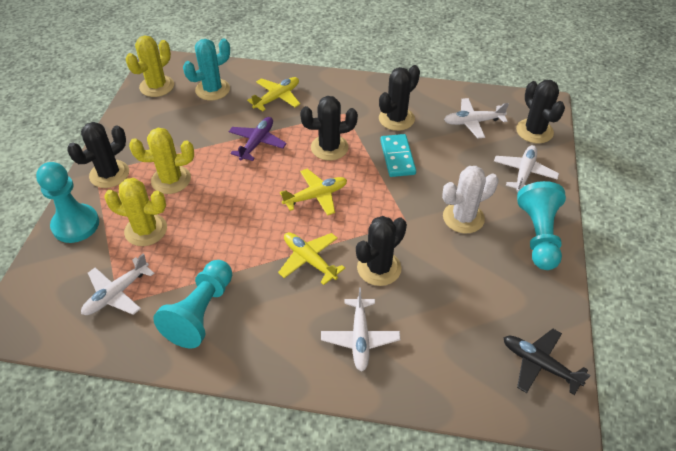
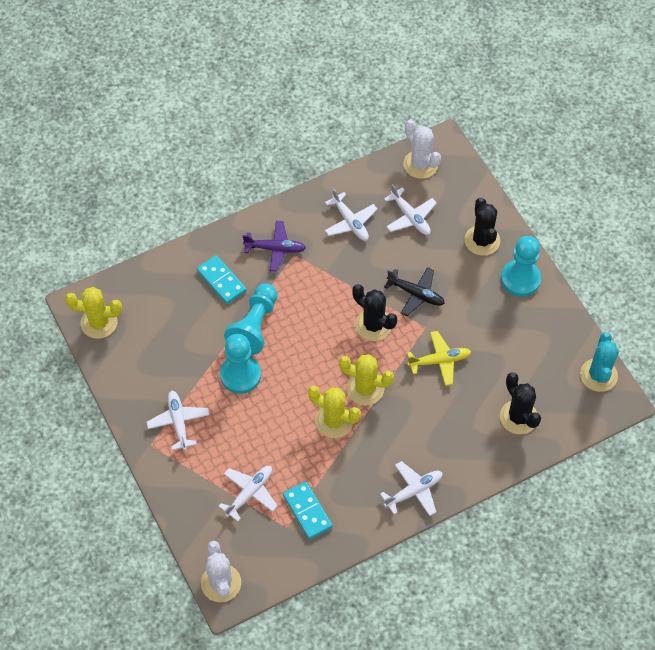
black cactus: [67,122,129,188] [300,96,358,161] [356,216,407,286] [379,65,420,131] [516,80,565,144] = 5 -> [352,284,397,341] [464,197,500,256] [500,372,541,434] = 3
turquoise domino: [380,134,416,177] = 1 -> [197,255,247,304] [283,481,333,539] = 2
white cactus: [442,166,499,233] = 1 -> [201,541,241,602] [403,120,441,179] = 2
white plane: [81,254,154,315] [321,287,401,371] [444,98,509,138] [494,145,559,192] = 4 -> [147,391,209,450] [218,466,277,521] [325,189,377,241] [380,461,443,516] [384,184,437,235] = 5
yellow plane: [247,77,300,111] [278,232,345,285] [280,168,347,216] = 3 -> [407,331,471,386] = 1

